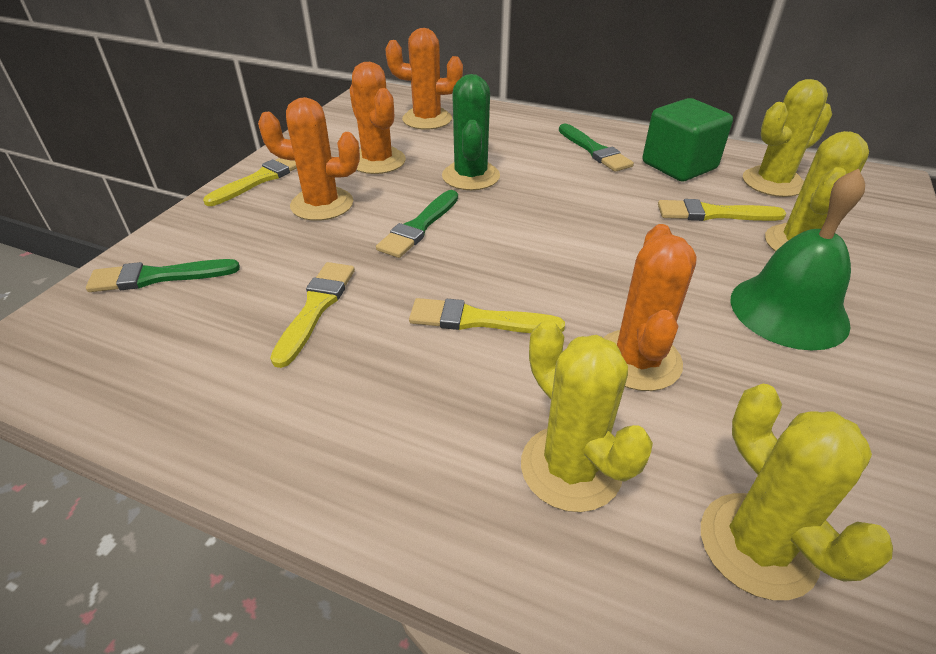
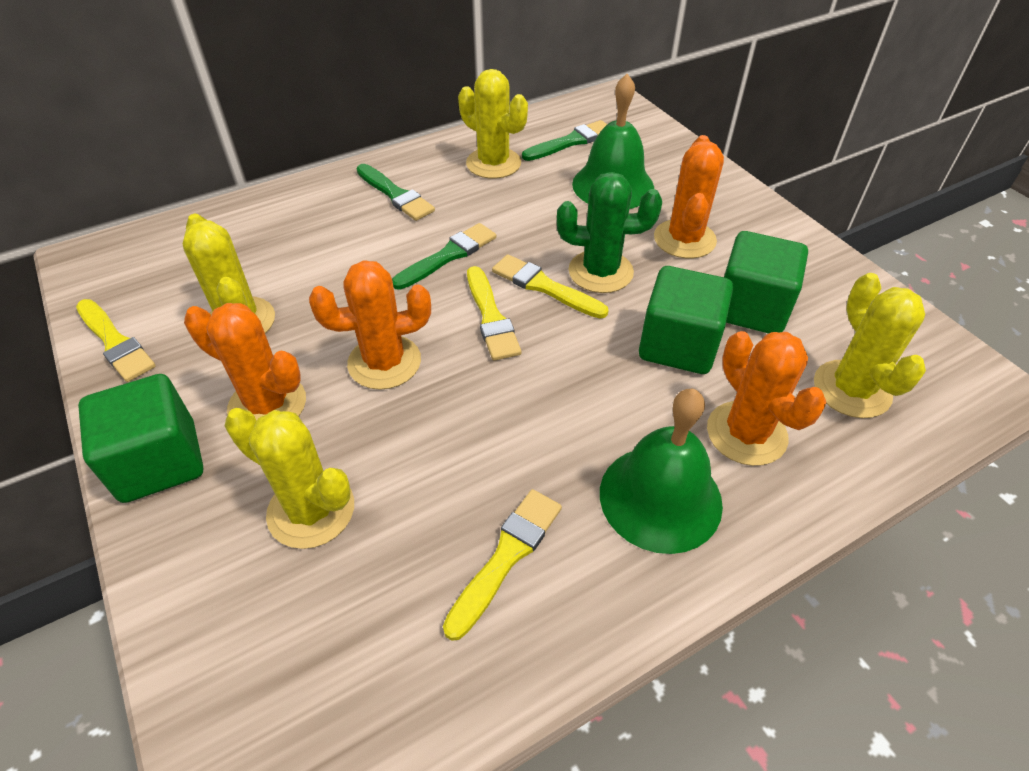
green bell: [730,168,865,350] = 1 -> [572,74,654,209] [600,389,723,554] = 2
green cube: [643,98,733,182] = 1 -> [78,374,203,503] [639,266,733,374] [724,231,808,334] = 3

